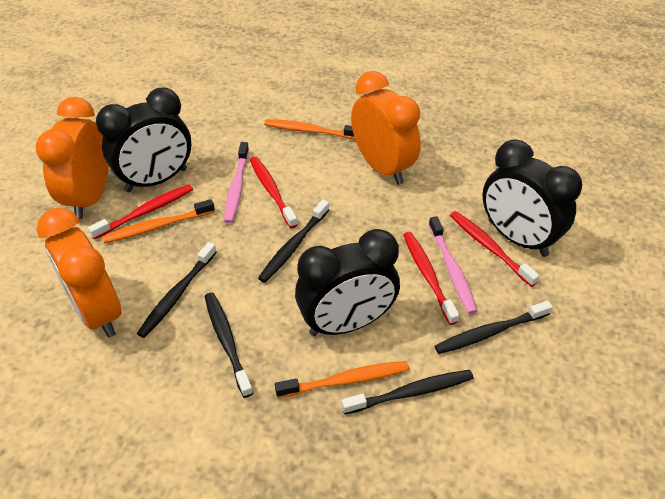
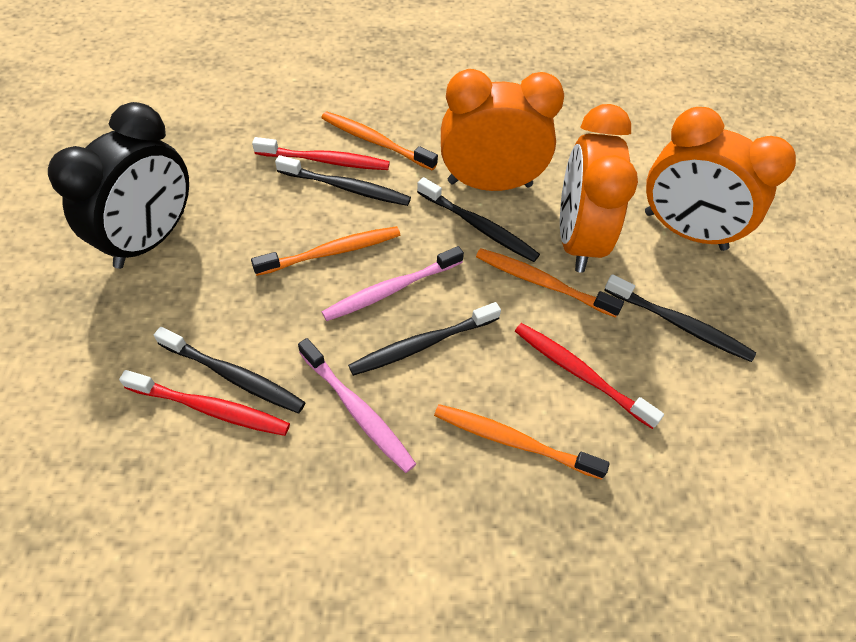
black clock: [96,87,191,192] [295,229,400,336] [482,139,582,257] = 3 -> [48,102,189,269] = 1
orange toothbrush: [102,199,215,243] [264,119,355,139] [275,361,409,398] = 3 -> [251,226,400,276] [321,111,438,171] [434,404,610,480] [476,248,624,318] = 4
red toothbrush: [88,184,193,240] [250,156,298,228] [403,232,459,325] [450,211,540,287] = 4 -> [119,370,290,436] [252,137,390,170] [515,323,664,429] = 3

